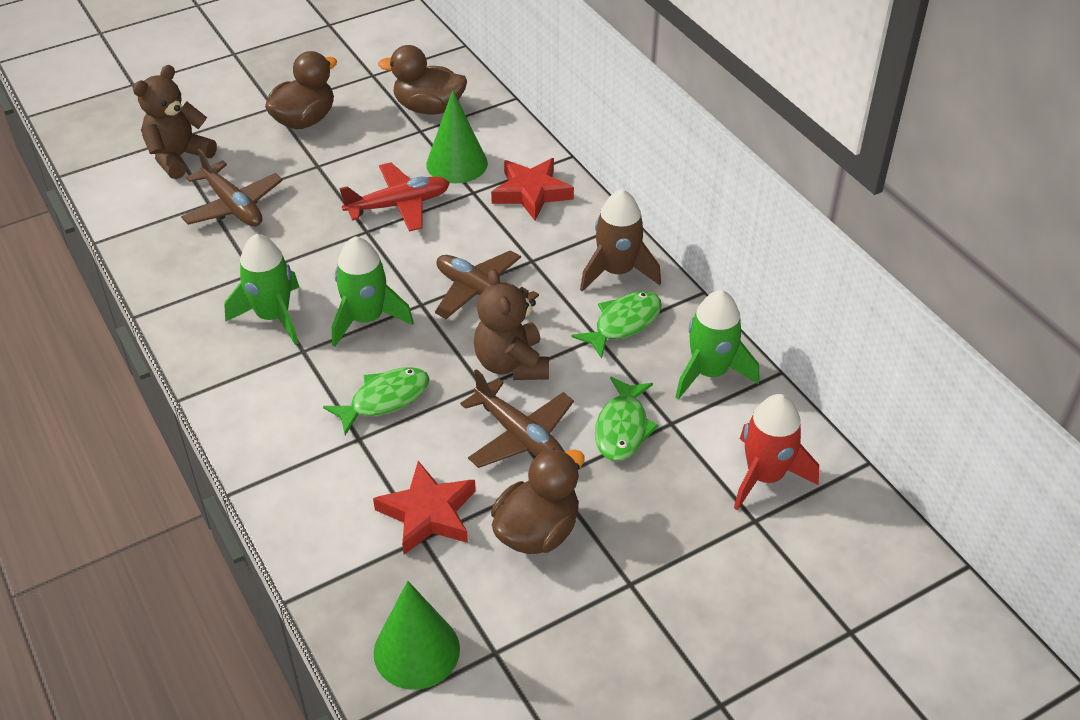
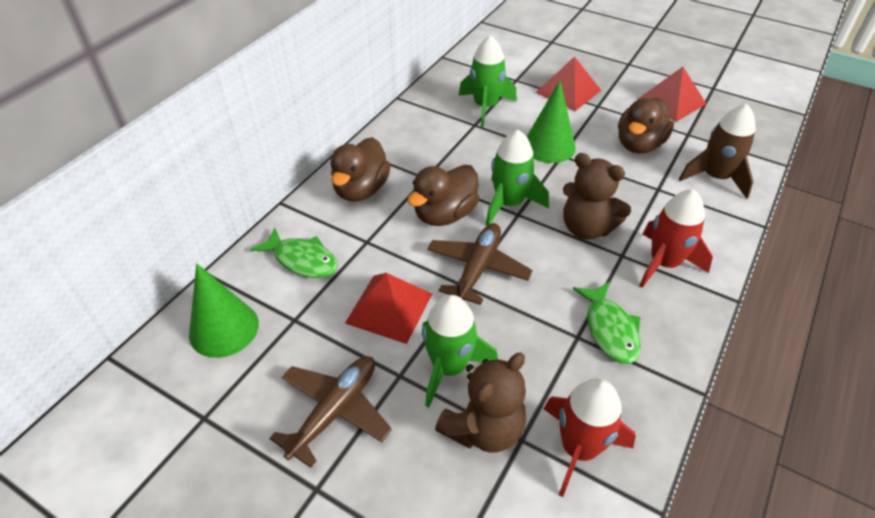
brown plane: [181,149,283,227] [435,250,539,319] [460,369,574,468] = 3 -> [269,356,392,468] [427,223,533,305] = 2
green fish: [323,367,429,435] [571,291,662,359] [595,376,659,461] = 3 -> [251,227,338,278] [573,282,641,364] = 2
red plane: [339,163,450,231] = 1 -> none = 0
red pyramid: none = 0 -> [345,273,432,344] [535,56,601,111] [637,67,706,122] = 3
red rocket: [734,394,819,511] = 1 -> [544,378,636,497] [639,189,713,288] = 2
red star: [373,461,476,555] [491,158,574,220] = 2 -> none = 0

